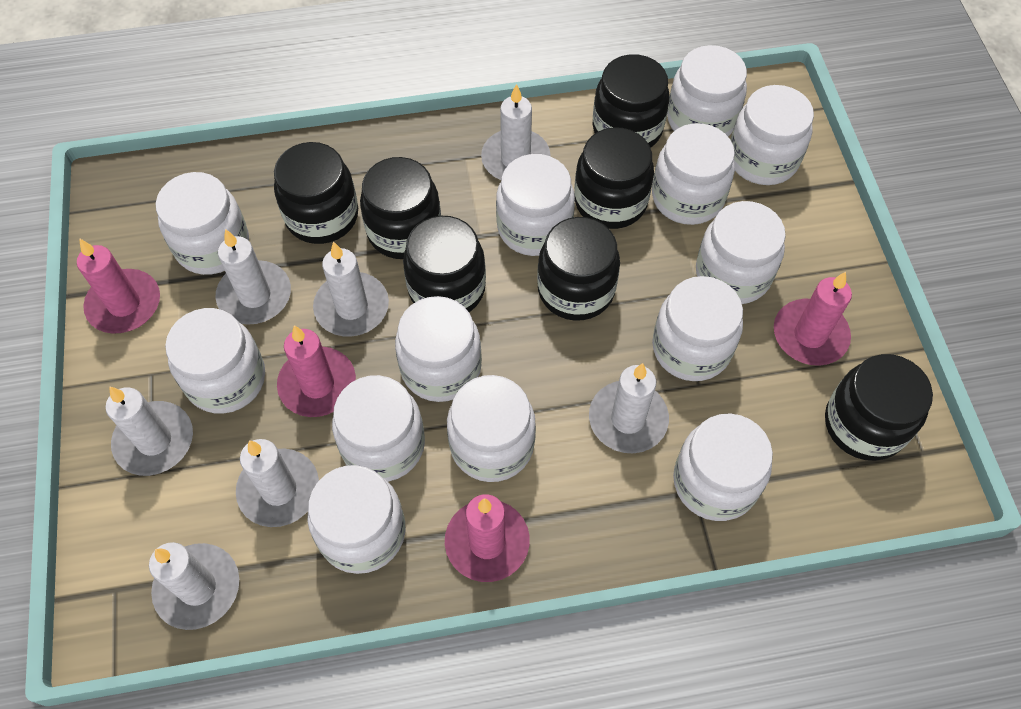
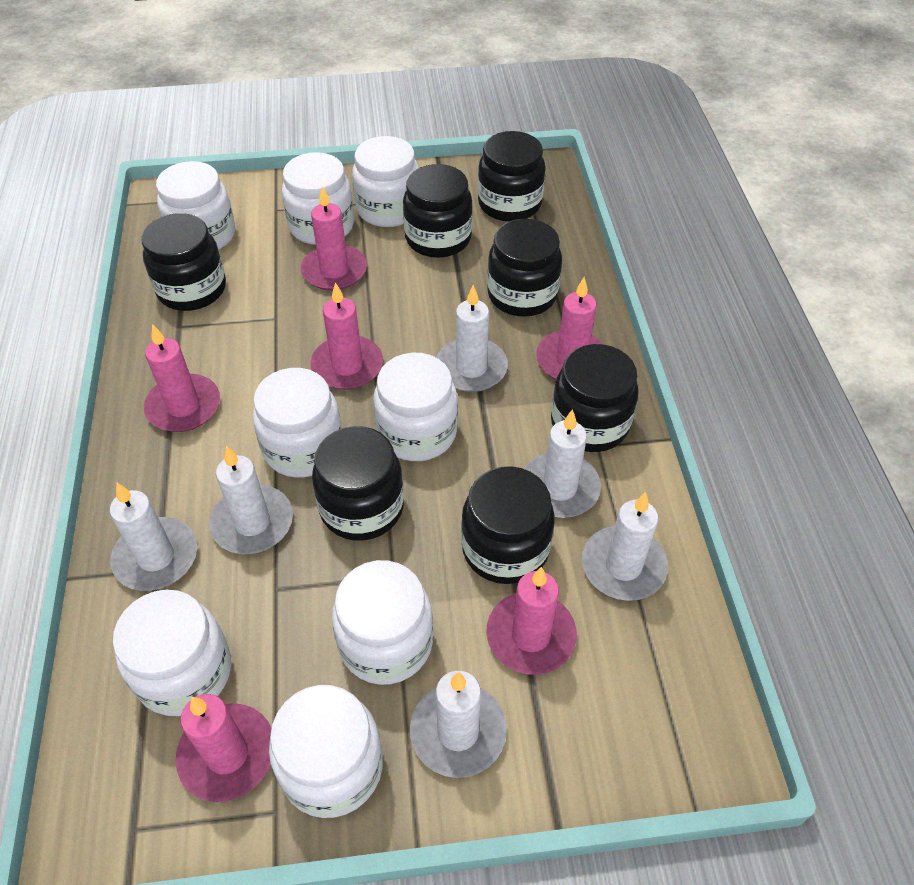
pink candle: [77,238,160,334] [277,325,356,417] [445,494,530,582] [774,272,852,366] = 4 -> [144,324,220,432] [175,694,271,802] [301,186,367,291] [310,282,383,390] [486,567,577,675] [536,277,604,380] = 6
white candle: [105,387,193,476] [149,542,239,630] [215,229,291,325] [236,439,319,527] [313,241,389,337] [481,84,551,180] [589,363,669,453] = 7 -> [110,483,197,591] [209,446,293,554] [410,671,507,778] [436,285,508,392] [524,409,601,518] [582,492,668,601] = 6
white jar: [156,172,249,275] [165,308,265,414] [308,465,406,574] [332,375,425,482] [395,296,482,402] [447,375,536,482] [496,154,575,256] [652,123,735,225] [652,276,743,381] [667,45,747,136] [673,413,773,521] [696,201,786,304] [730,85,814,185] = 13 -> [113,590,231,716] [156,161,235,250] [253,368,342,478] [269,685,383,818] [282,152,354,245] [332,560,433,685] [352,136,419,227] [373,353,458,461] = 8

